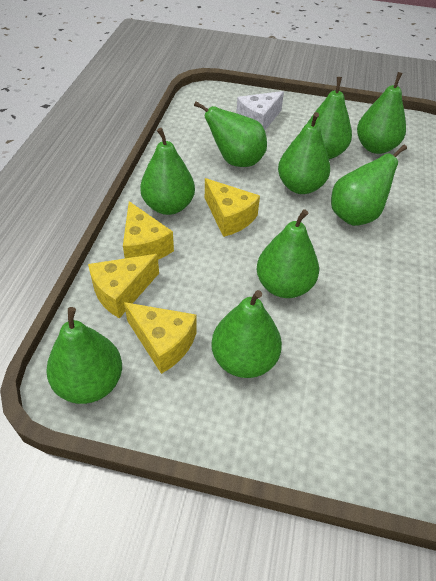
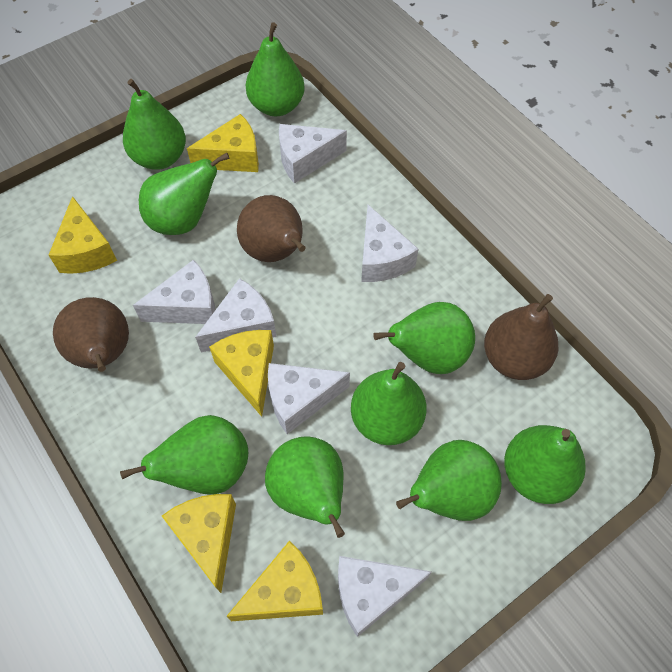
brown pear: none = 0 -> [53,297,129,372] [237,195,306,262] [484,294,559,380] = 3
white cheese: [236,91,284,130] = 1 -> [133,260,216,324] [195,278,276,352] [268,363,350,434] [279,124,347,184] [338,556,432,637] [361,205,418,282] = 6
yellow cheese: [88,254,159,318] [123,201,174,259] [124,302,196,374] [205,178,260,237] = 4 -> [49,196,117,274] [162,494,236,593] [187,114,259,172] [209,330,274,417] [226,540,323,621] = 5

